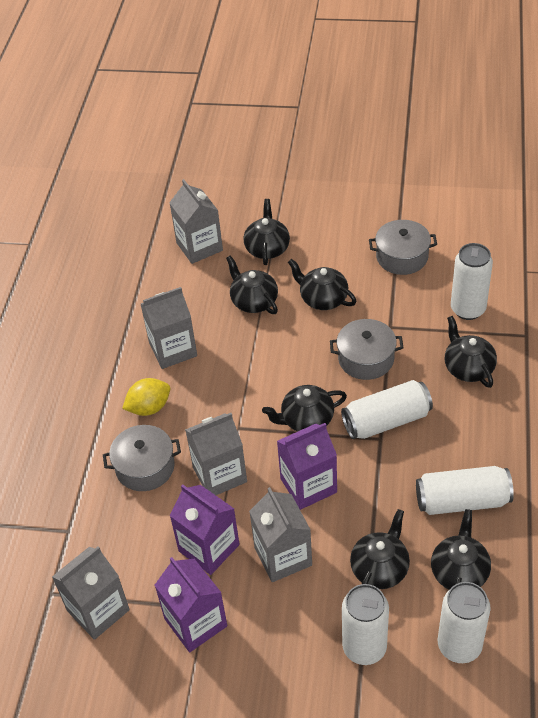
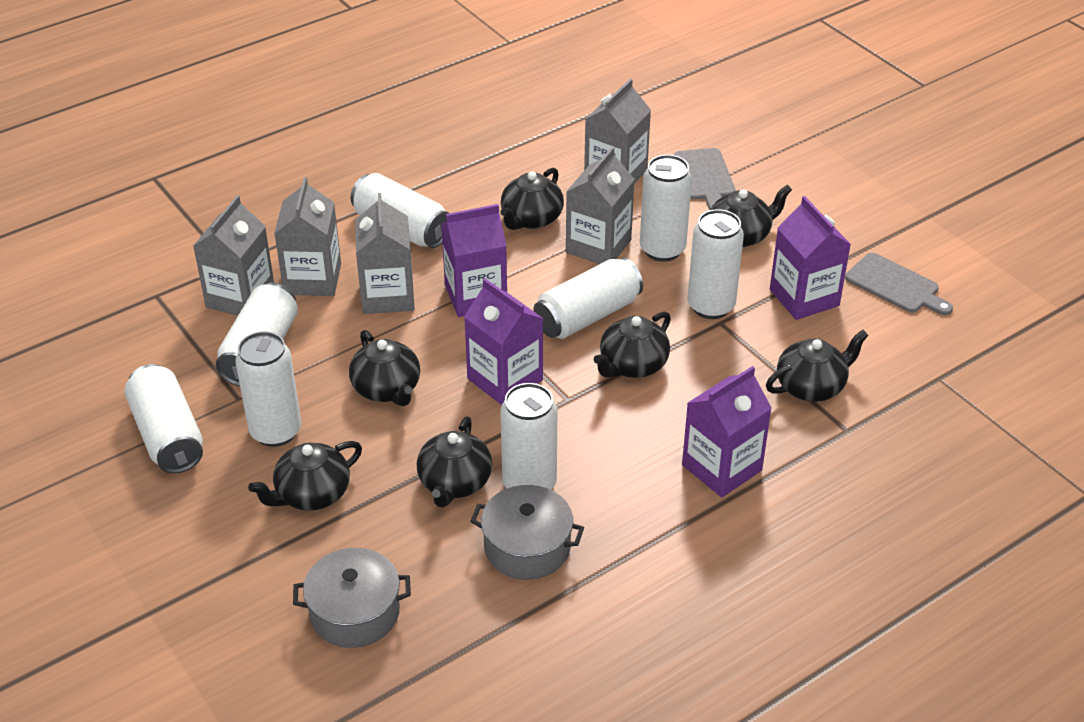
grey cutting board: none = 0 -> [674,148,735,210] [845,253,953,315] = 2
grey pot: [103,425,181,491] [330,319,403,380] [369,220,437,275] = 3 -> [293,548,411,648] [470,485,584,580] = 2
purple carton: [155,557,227,652] [169,484,240,575] [277,423,337,510] = 3 -> [441,204,507,317] [464,278,544,405] [682,366,772,497] [770,196,851,320] = 4
white can: [341,380,433,439] [342,584,389,665] [416,466,514,515] [438,582,491,663] [451,243,493,320] = 5 -> [124,364,203,473] [216,283,298,386] [235,331,301,447] [351,173,449,248] [500,383,557,490] [533,257,643,339] [640,155,692,261] [687,209,744,319] = 8
yellow lemon: [122,378,170,416] = 1 -> none = 0

